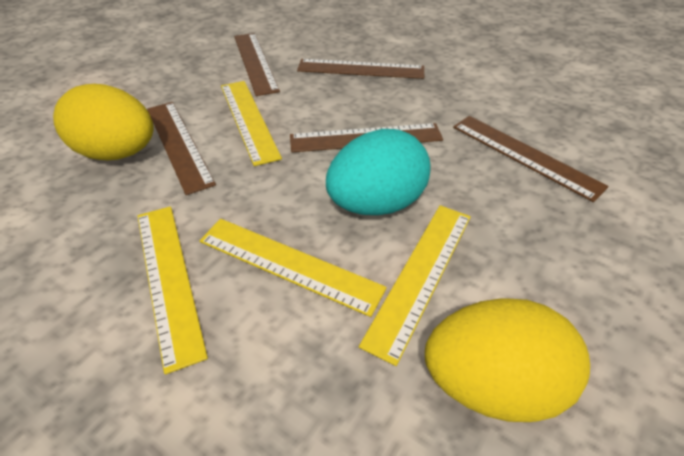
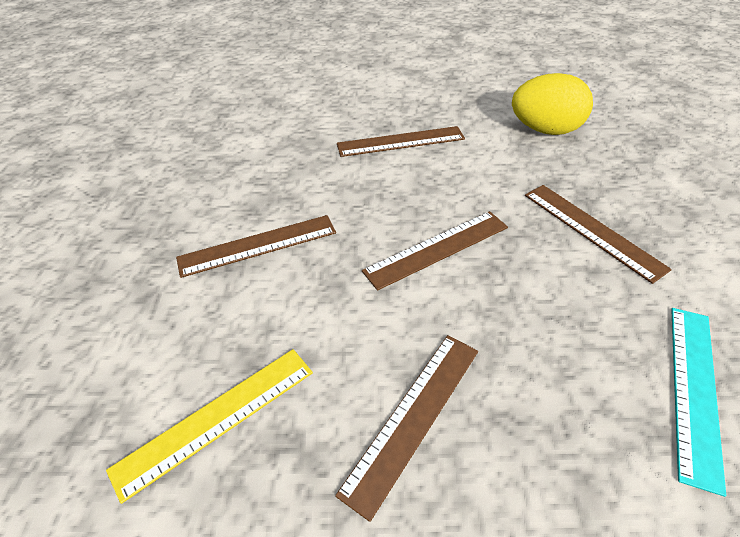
turquoise egg: [326,129,431,215] = 1 -> none = 0
turquoise ruler: none = 0 -> [671,308,726,497] = 1
yellow egg: [53,84,153,160] [425,299,590,422] = 2 -> [512,73,593,135] = 1
yellow ruler: [138,206,208,374] [200,219,387,317] [221,81,282,166] [359,205,471,366] = 4 -> [106,349,313,504] = 1

